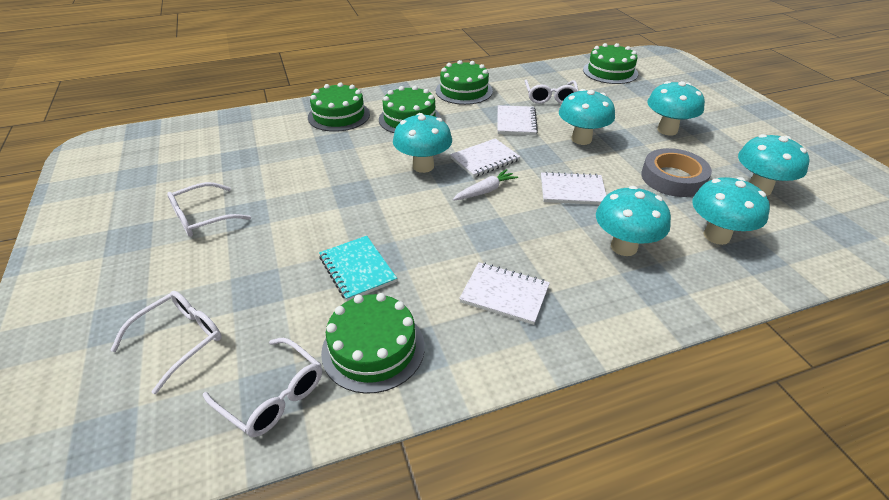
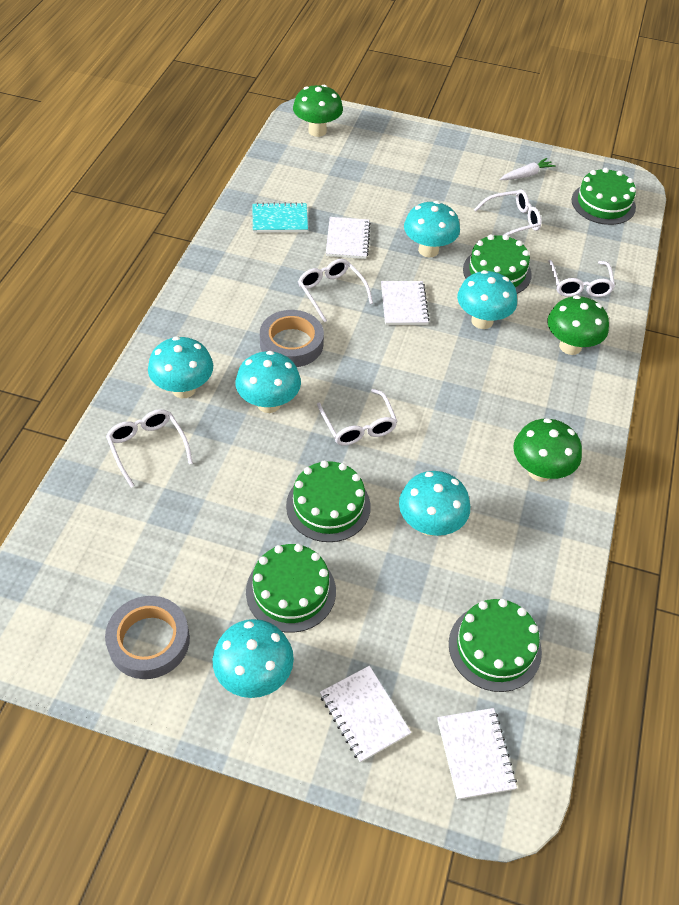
green mushroom: none = 0 -> [293,85,343,137] [513,418,582,482] [547,295,609,355] = 3
grey tape: [641,148,712,197] = 1 -> [105,596,190,679] [260,310,324,367] = 2
white glasses: [110,291,222,394] [167,182,251,237] [203,338,322,437] [525,80,578,104] = 4 -> [106,409,193,487] [298,259,373,323] [317,389,397,445] [474,189,541,236] [548,260,615,297] = 5

